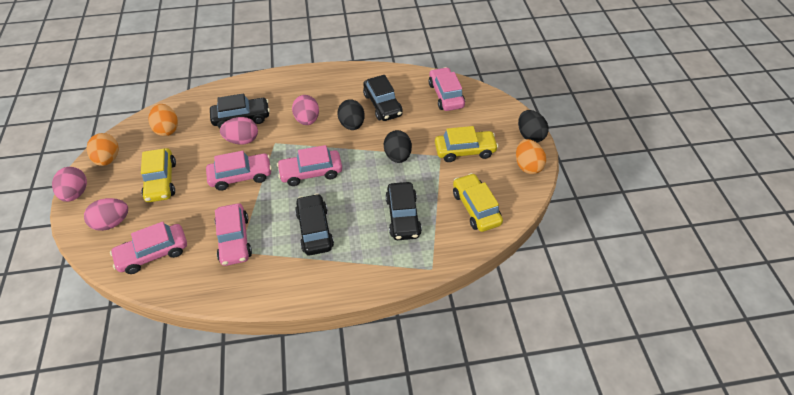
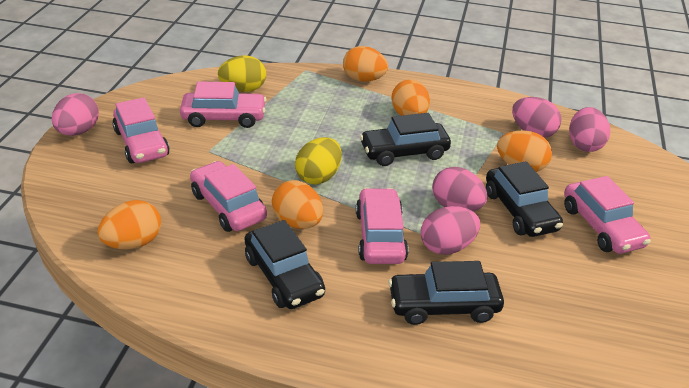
black egg: [337,99,365,130] [384,130,412,163] [518,110,548,143] = 3 -> none = 0
orange egg: [86,133,119,166] [149,104,178,136] [516,139,546,174] = 3 -> [98,200,161,249] [272,180,323,229] [343,46,388,82] [392,79,430,116] [497,130,552,172] = 5
pink egg: [52,167,87,202] [84,198,128,231] [220,117,258,145] [292,95,319,125] = 4 -> [52,93,99,136] [421,206,480,255] [432,167,487,211] [512,97,562,138] [569,107,610,152] = 5
yellow car: [141,148,176,202] [435,126,498,162] [453,173,503,232] = 3 -> none = 0
yellow egg: none = 0 -> [218,56,266,92] [295,137,342,185] = 2

